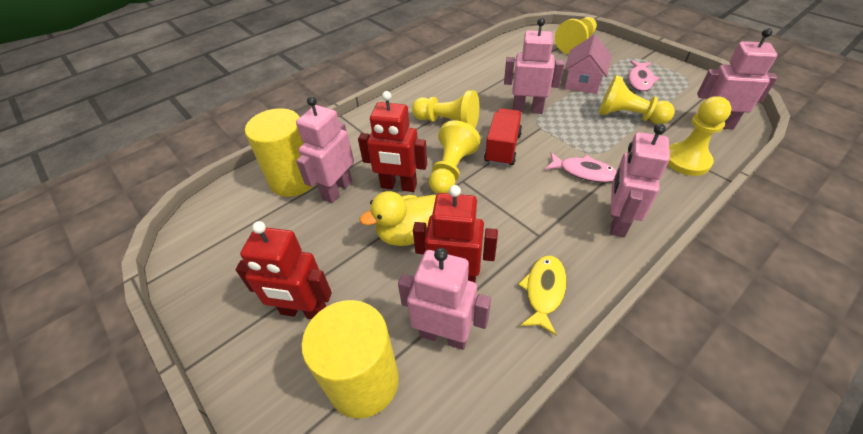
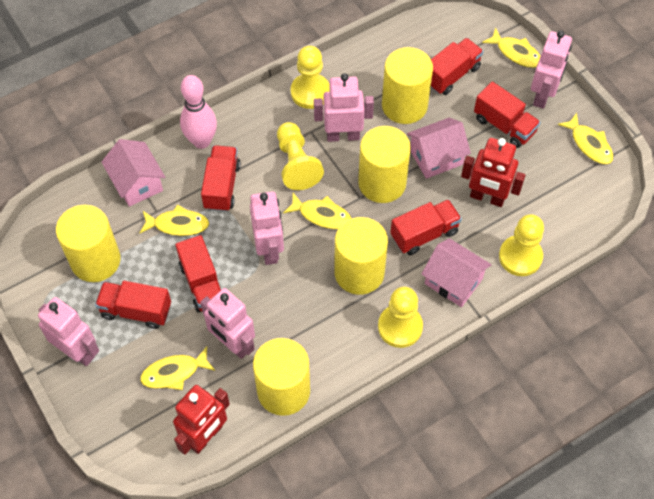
pink bowling pin: none = 0 -> [180,75,217,149] = 1
pink fish: [545,152,617,182] [628,60,659,91] = 2 -> none = 0
pink house: [564,34,611,94] = 1 -> [102,139,165,207] [407,118,471,179] [422,238,491,307] = 3
red robot: [236,221,332,319] [358,91,427,192] [413,185,498,283] = 3 -> [173,385,230,455] [461,138,526,207] = 2
red truck: [484,108,522,166] = 1 -> [95,281,171,329] [175,235,221,313] [201,145,241,212] [390,199,462,255] [431,38,483,95] [474,82,541,148] = 6
yellow cylinder: [245,108,316,197] [301,300,399,419] = 2 -> [56,205,121,282] [253,338,310,416] [334,217,388,295] [358,126,411,203] [382,47,433,124] = 5
yellow duck: [359,191,436,246] = 1 -> none = 0
yellow fish: [518,256,567,335] = 1 -> [140,205,209,236] [140,346,215,390] [283,193,351,229] [482,27,540,68] [558,113,613,164] = 5
yellow pawn: [412,90,479,128] [429,121,481,194] [555,17,597,54] [598,75,675,124] [667,96,732,176] = 5 -> [277,122,324,190] [291,46,330,109] [378,287,423,348] [499,214,544,276] = 4

